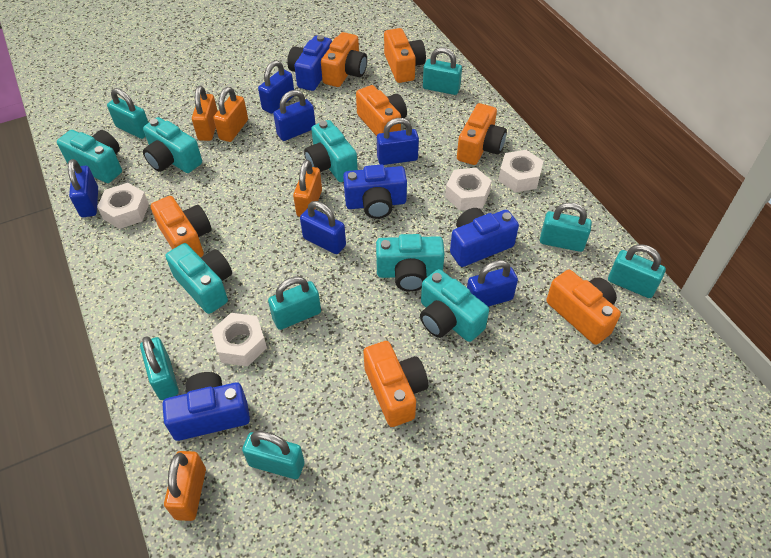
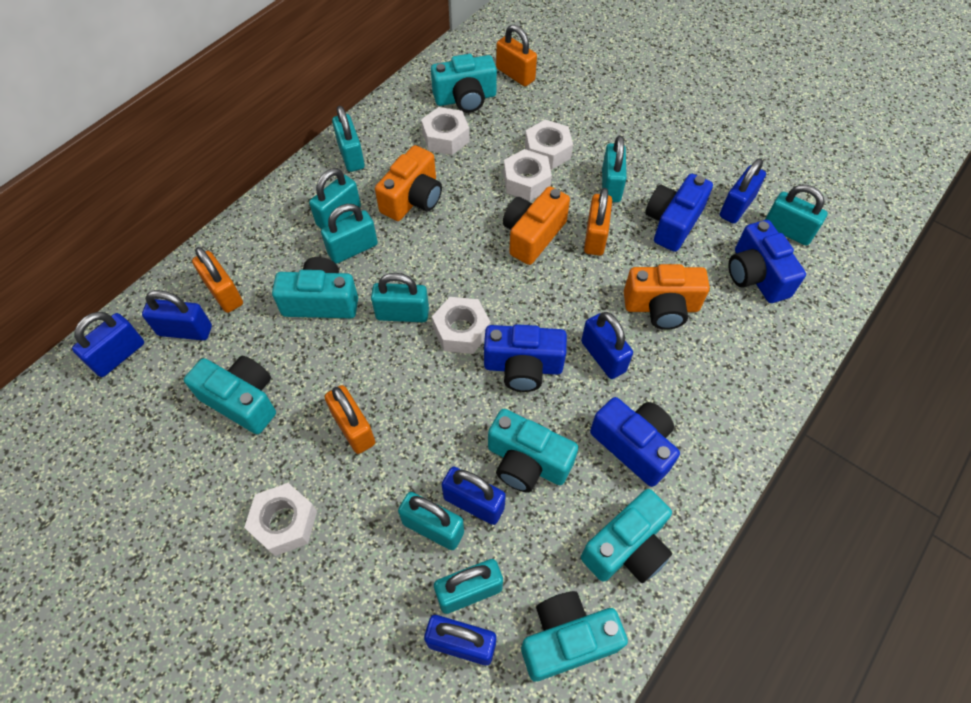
orange camera: [151,196,211,257] [321,32,367,87] [356,85,407,136] [363,341,428,427] [384,28,426,83] [457,103,507,165] [546,270,621,345] = 7 -> [375,145,442,221] [503,187,570,265] [624,264,710,330] = 3
turquoise padlock: [107,88,149,139] [140,336,179,400] [242,431,305,479] [268,276,321,330] [423,48,462,95] [540,202,592,252] [608,244,666,298] = 7 -> [309,168,361,229] [321,204,378,264] [332,106,365,172] [371,273,429,322] [398,492,464,550] [434,559,503,614] [602,136,627,202] [765,185,828,246] = 8
white nut: [97,183,149,229] [211,313,267,366] [445,168,492,211] [498,150,543,193] = 4 -> [244,483,317,556] [421,107,470,155] [432,297,490,354] [503,149,552,201] [525,120,573,170] = 5

